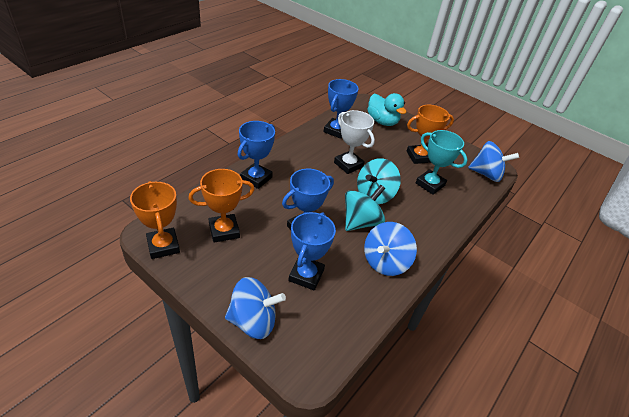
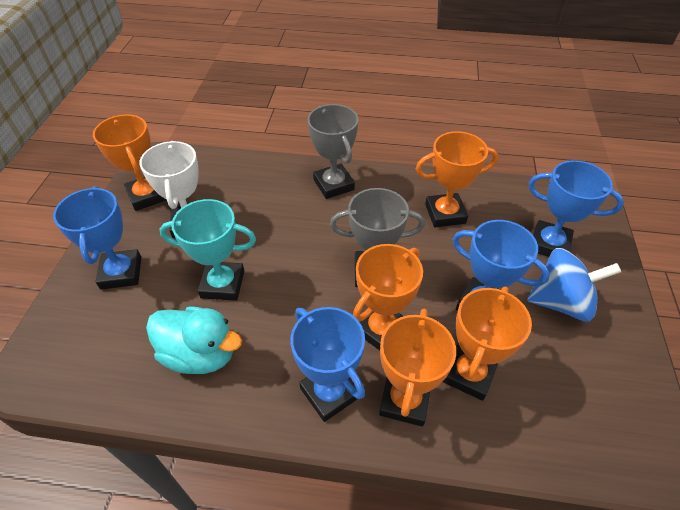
blue spinning top: [225,277,286,339] [364,222,417,276] [468,141,519,182] = 3 -> [527,248,621,322] = 1
grey trophy: none = 0 -> [308,104,359,199] [330,188,425,287] = 2
orange trophy: [130,181,180,259] [188,169,255,243] [406,105,454,164] = 3 -> [93,114,167,211] [353,244,423,351] [379,309,456,426] [416,131,498,227] [443,287,532,401] = 5
turquoise spinning top: [345,185,385,231] [357,158,401,204] = 2 -> none = 0

